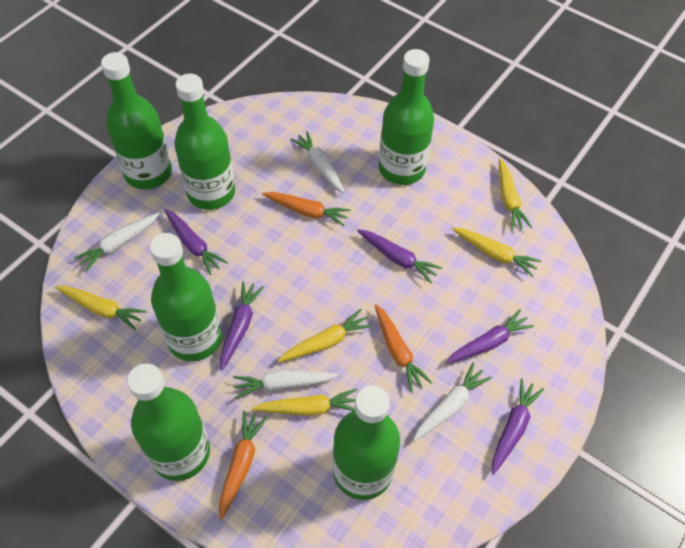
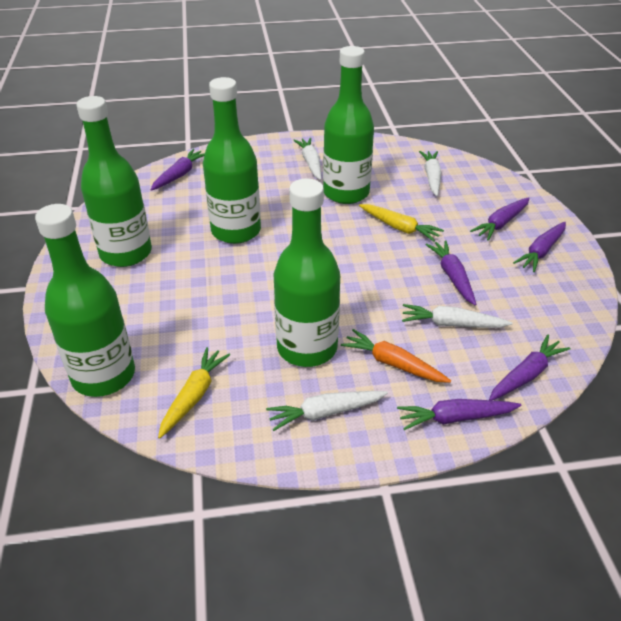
green bottle: [101,52,172,189] [127,363,210,481] [150,233,222,361] [174,74,235,210] [333,385,400,500] [379,49,434,185] = 6 -> [35,204,135,397] [76,96,152,267] [203,77,261,244] [274,178,340,367] [323,46,374,204] = 5
orange carrot: [219,411,267,520] [262,192,351,226] [375,304,432,392] = 3 -> [341,329,451,383] = 1
purple carrot: [164,209,228,275] [220,281,264,370] [357,229,442,283] [446,309,534,364] [492,378,544,475] = 5 -> [150,149,205,191] [397,399,521,430] [425,240,477,305] [470,197,530,241] [489,335,570,400] [513,222,566,272] = 6
yellow carrot: [55,286,147,330] [252,389,357,416] [278,309,372,362] [452,227,541,277] [499,158,532,230] = 5 -> [158,347,230,439] [359,204,444,242] = 2

